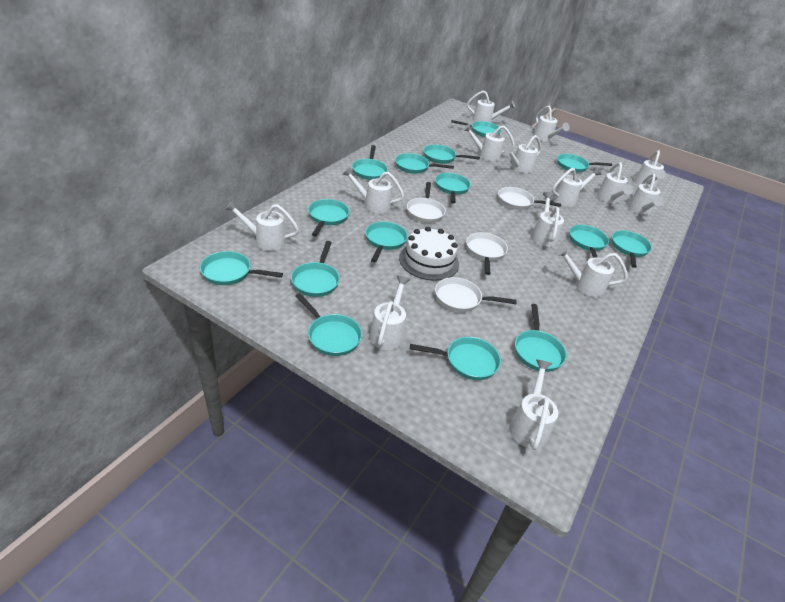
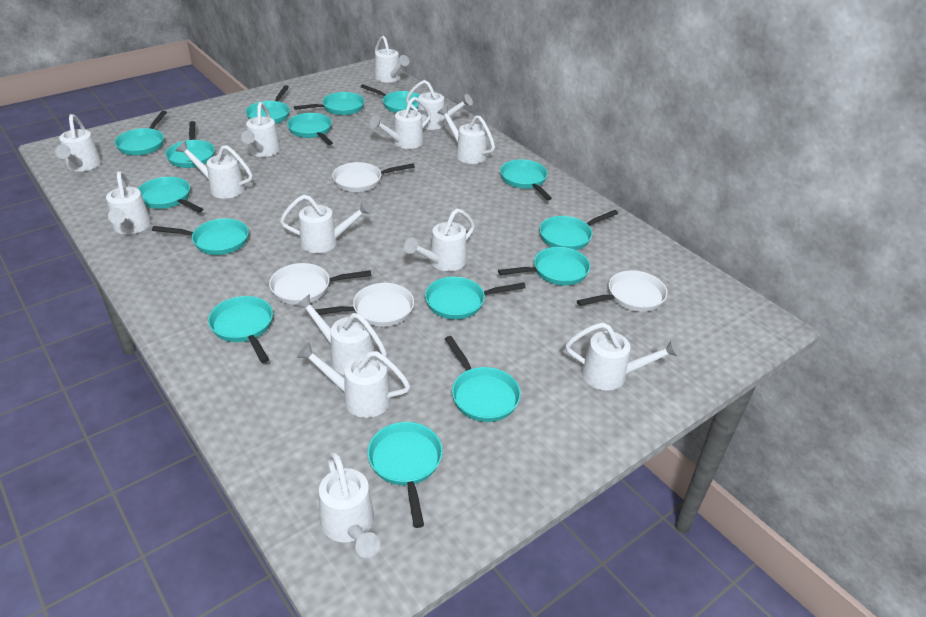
white cake: [399,227,459,281] = 1 -> none = 0

